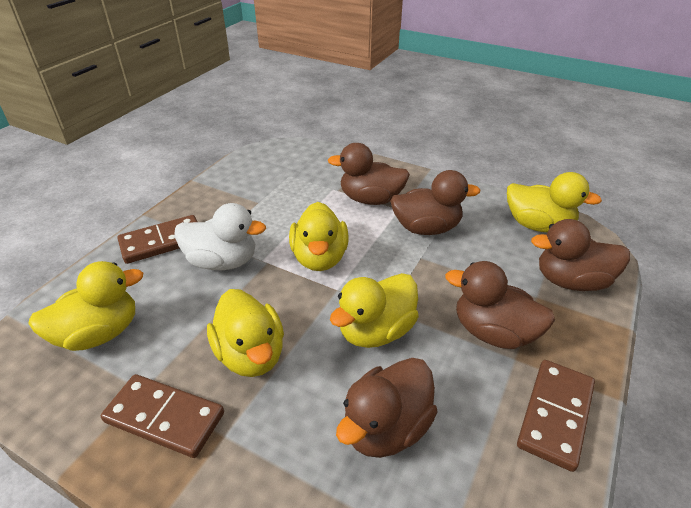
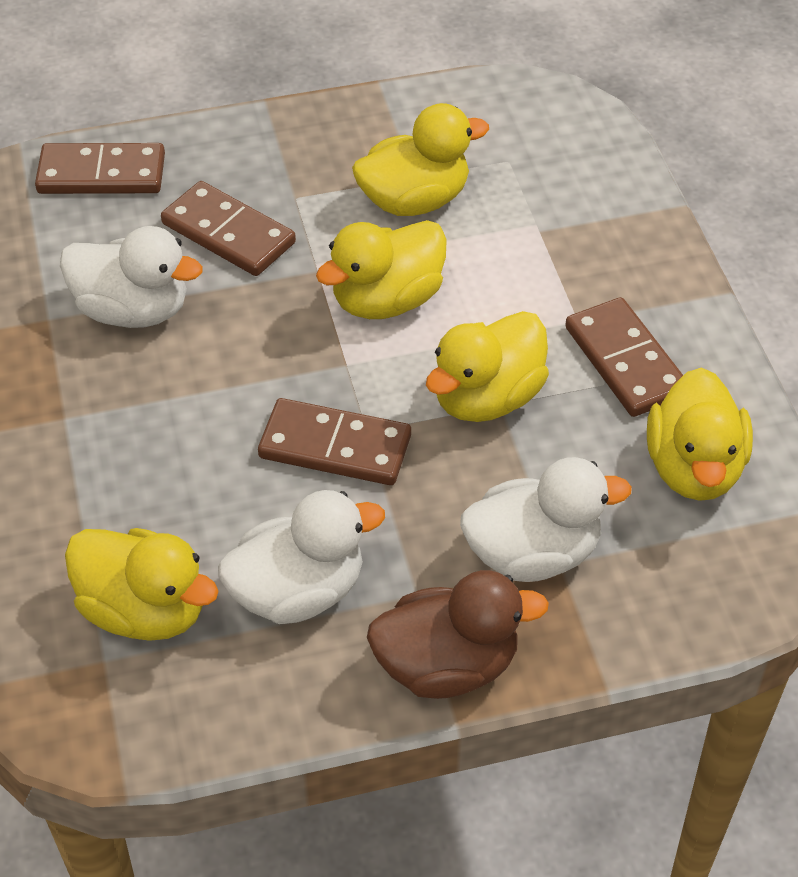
brown domino: [101,374,224,458] [117,215,197,264] [517,360,595,472] = 3 -> [35,143,165,194] [161,181,296,276] [258,398,411,485] [565,297,683,417] = 4
brown duck: [328,143,410,205] [336,358,438,458] [390,170,480,235] [445,261,555,349] [531,219,630,291] = 5 -> [367,570,549,699] = 1
white duck: [174,203,266,270] = 1 -> [60,226,203,328] [218,490,385,624] [460,457,632,582] = 3

